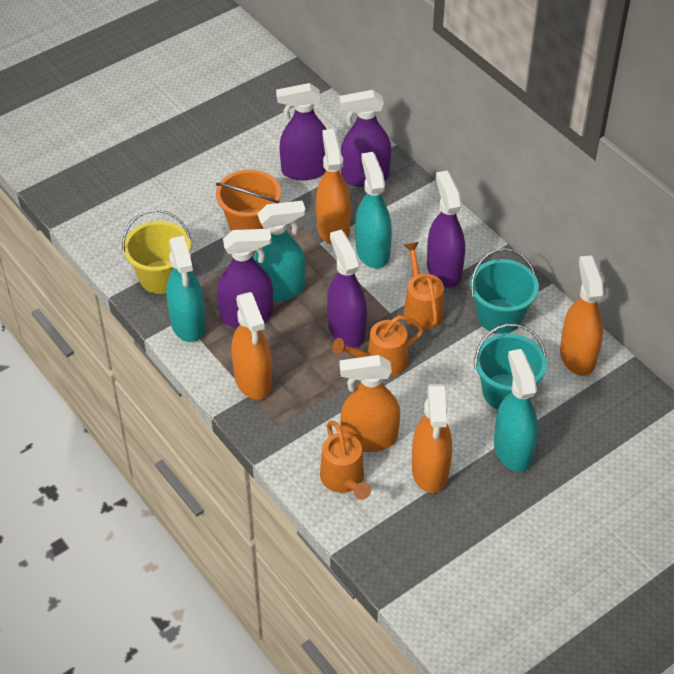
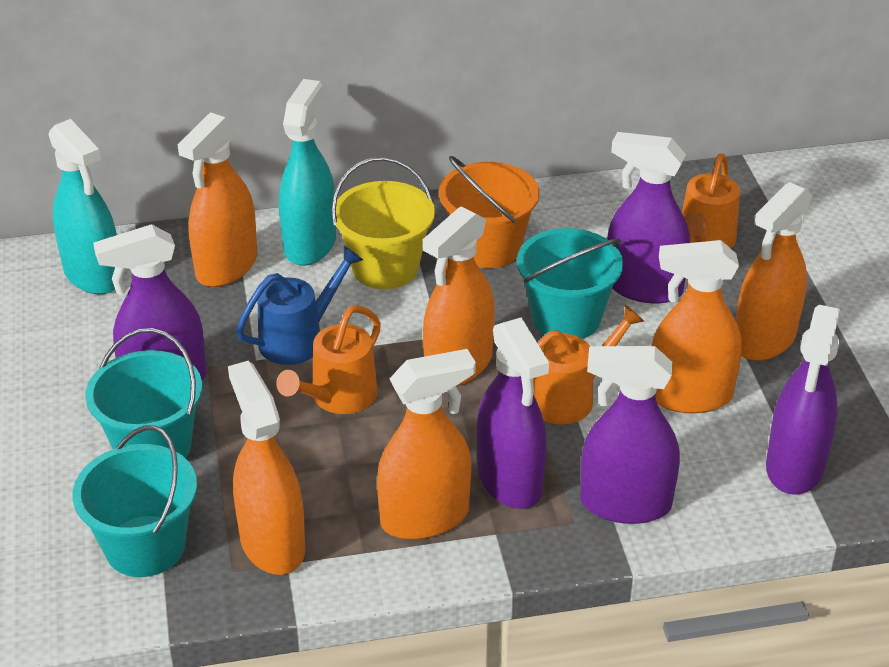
blue watering can: none = 0 -> [236,246,363,365] = 1
orange spray bottle: [231,292,272,400] [316,129,351,244] [340,355,400,452] [412,384,452,493] [560,255,604,376] = 5 -> [178,112,257,287] [228,361,305,575] [377,349,476,540] [423,207,495,386] [651,240,742,413] [736,182,812,361] = 6
turquoise bucket: [470,248,539,334] [474,324,547,409] = 2 -> [72,425,197,577] [85,328,202,458] [517,228,623,339] = 3
turquoise spray bottle: [166,236,206,342] [253,201,306,302] [355,152,392,269] [494,349,538,472] = 4 -> [48,119,117,294] [279,79,336,266] = 2

